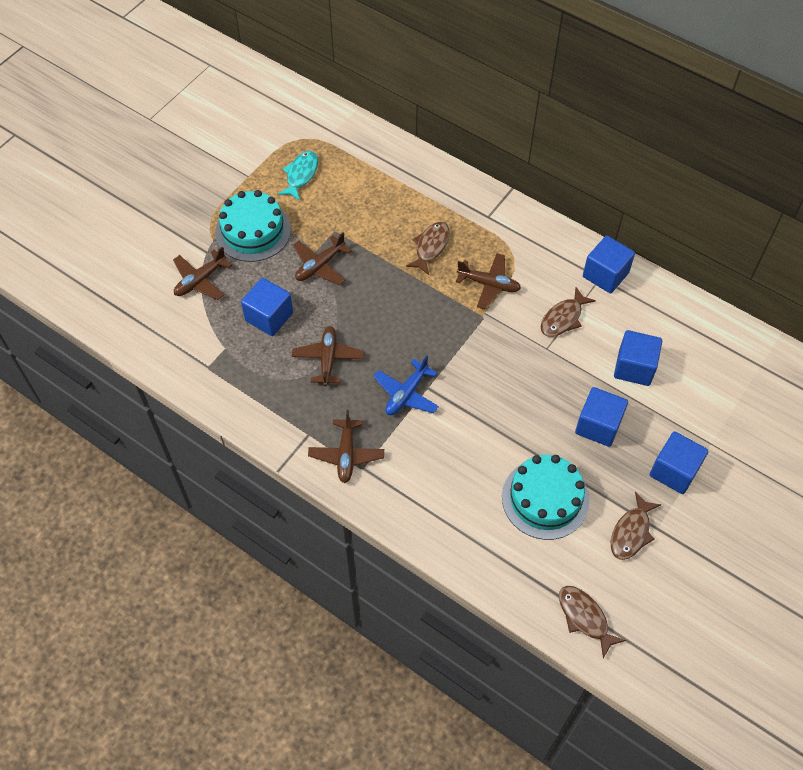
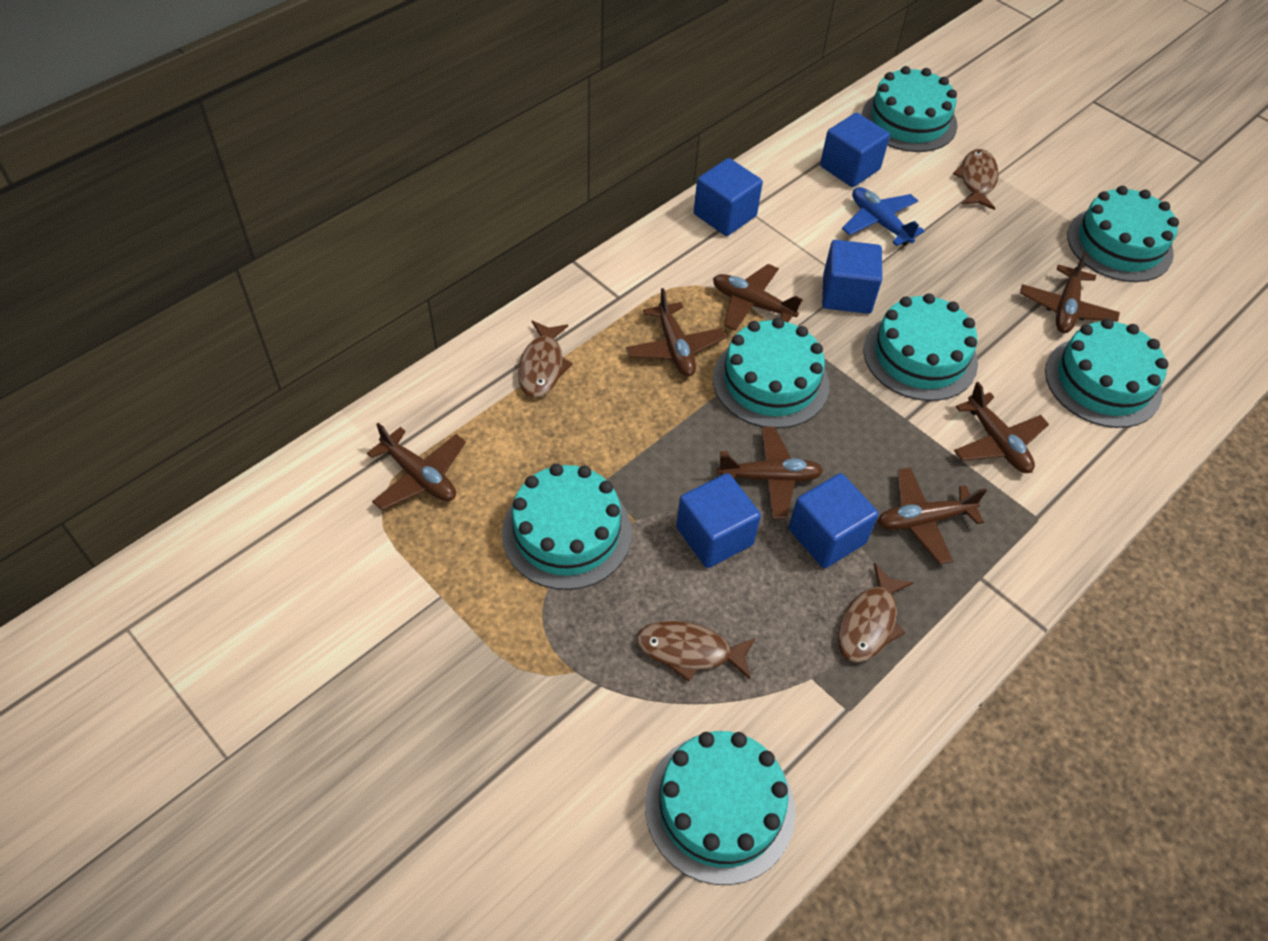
brown plane: [173,246,232,300] [292,326,364,386] [293,232,351,285] [308,410,384,483] [456,253,521,309] = 5 -> [367,423,466,510] [626,288,727,376] [713,264,803,331] [717,427,823,519] [878,467,987,564] [954,382,1049,473] [1020,253,1120,333] = 7
turquoise cake: [215,190,291,262] [502,455,589,540] = 2 -> [502,464,632,590] [645,731,795,885] [713,318,829,428] [862,66,958,152] [864,293,978,401] [1045,318,1168,428] [1067,186,1179,282] = 7
turquoise fish: [278,151,318,201] = 1 -> none = 0

